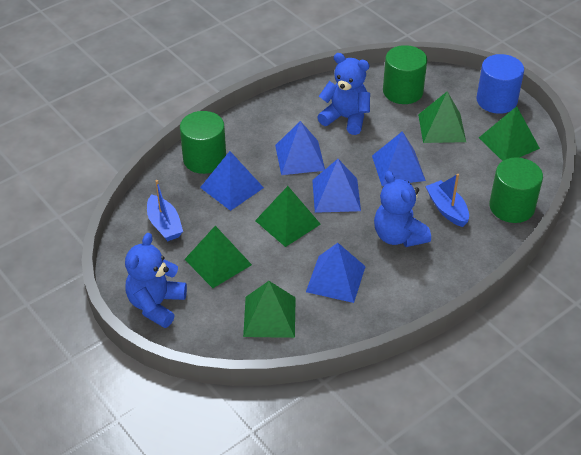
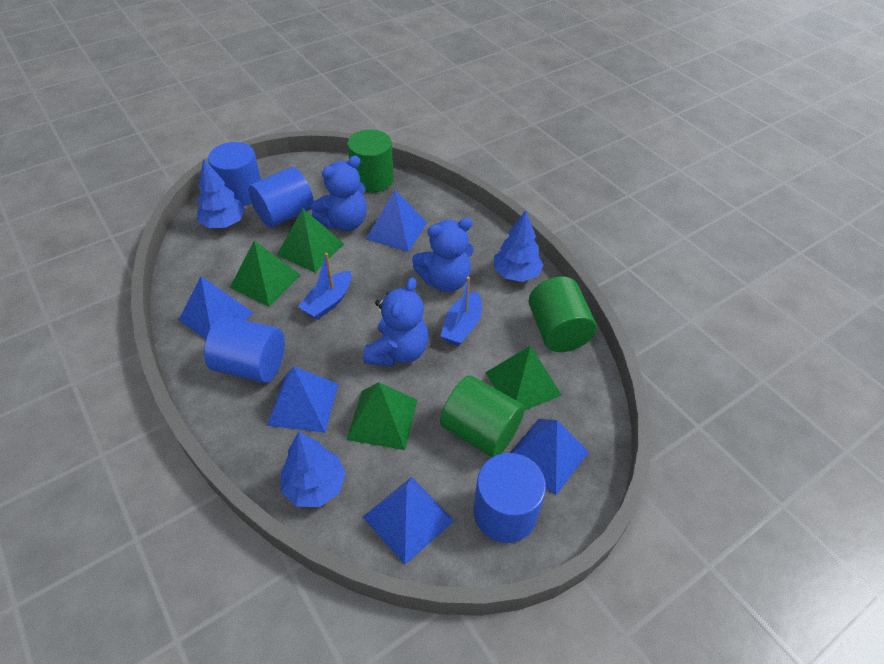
blue cylinder: [476,54,524,114] = 1 -> [204,316,285,383] [208,142,261,206] [248,167,314,228] [474,453,546,543] = 4
blue tree: none = 0 -> [197,159,245,228] [281,432,346,507] [494,210,543,282] = 3
green pyramid: [184,226,252,288] [243,281,296,338] [255,186,321,247] [418,91,466,143] [479,106,540,161] = 5 -> [230,240,300,307] [277,209,344,273] [346,382,418,450] [485,345,562,411] = 4

